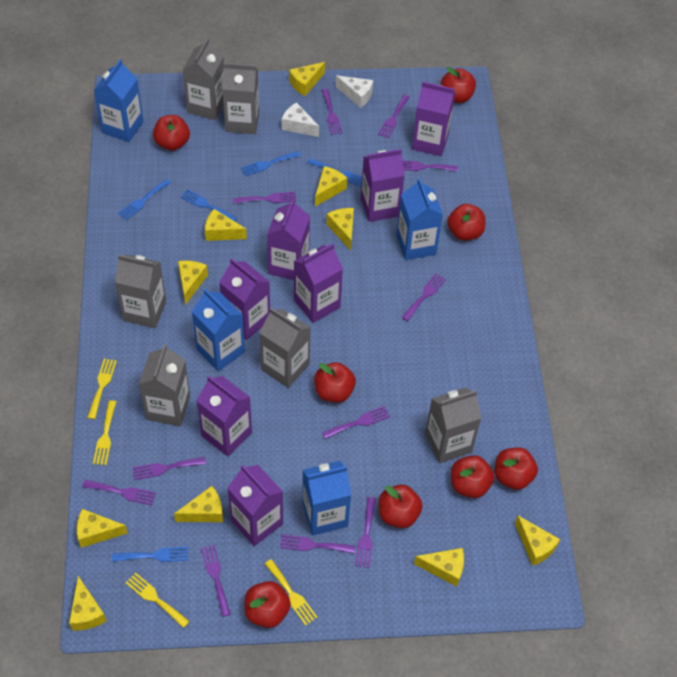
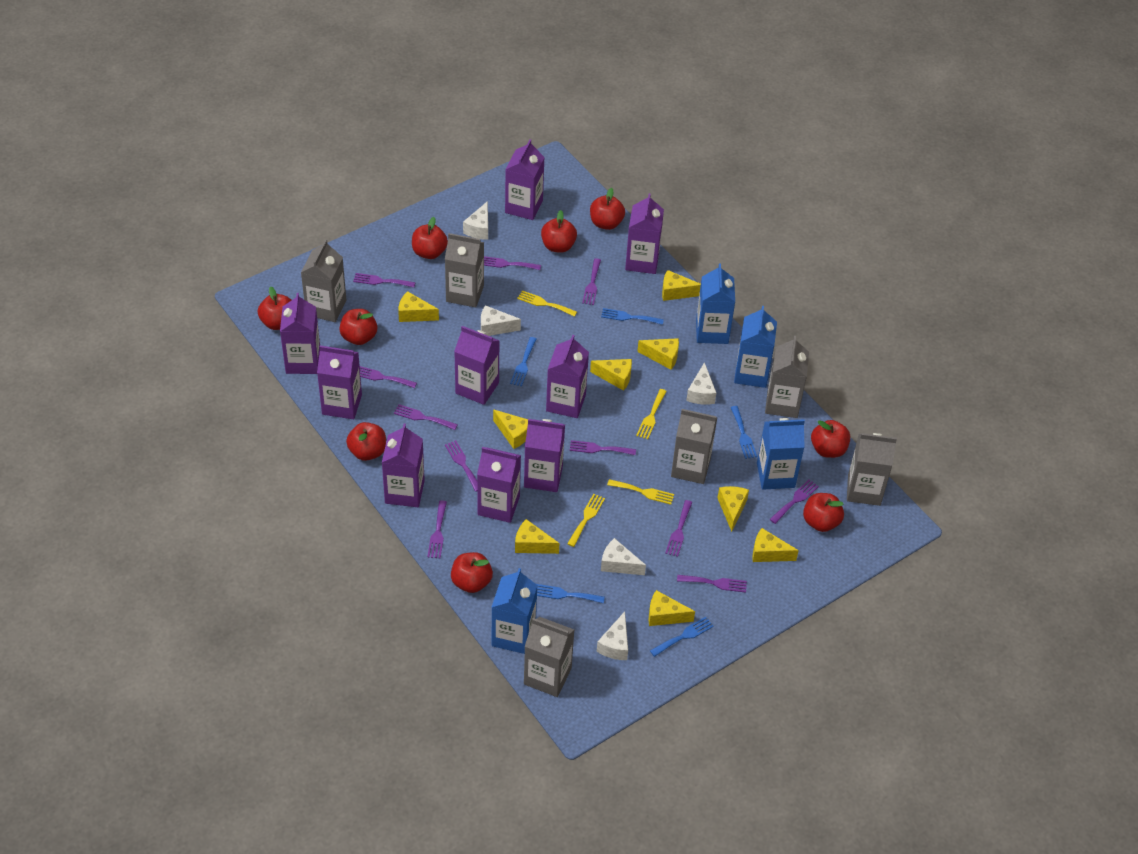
purple carton: [196,376,252,456] [219,258,270,340] [227,465,283,546] [267,199,310,280] [294,243,343,323] [361,149,405,222] [412,82,455,156] = 7 -> [280,293,320,374] [317,346,362,419] [382,424,425,507] [454,326,500,405] [477,447,521,523] [505,139,545,220] [524,419,565,492] [546,335,589,418] [625,193,664,274] = 9
red apple: [153,115,190,151] [244,581,291,628] [314,362,356,403] [379,484,423,528] [441,67,476,103] [448,204,485,241] [451,455,494,498] [494,448,538,490] = 8 -> [258,286,292,330] [339,309,377,345] [346,422,386,461] [412,217,448,259] [451,552,493,593] [541,210,577,253] [590,188,625,230] [803,493,844,532] [811,420,850,458] = 9
white cheese: [281,102,319,137] [335,75,373,108] = 2 -> [463,201,488,240] [481,305,521,336] [597,611,628,660] [601,538,646,575] [686,362,716,405] = 5
yellow cheese: [69,576,107,630] [77,509,128,548] [174,486,223,522] [178,261,208,305] [205,209,247,241] [289,62,325,96] [315,166,347,207] [326,208,354,250] [414,548,464,587] [515,516,560,566] = 10 -> [398,291,439,322] [493,409,528,449] [515,519,560,554] [590,359,632,391] [637,338,679,370] [649,590,695,626] [662,270,701,301] [718,486,749,532] [752,528,799,562] = 9

